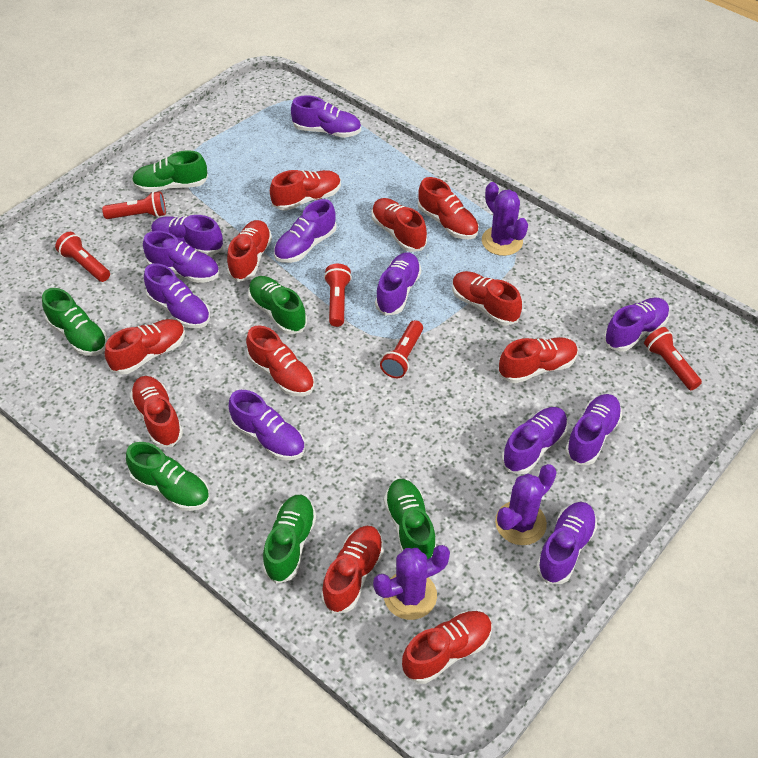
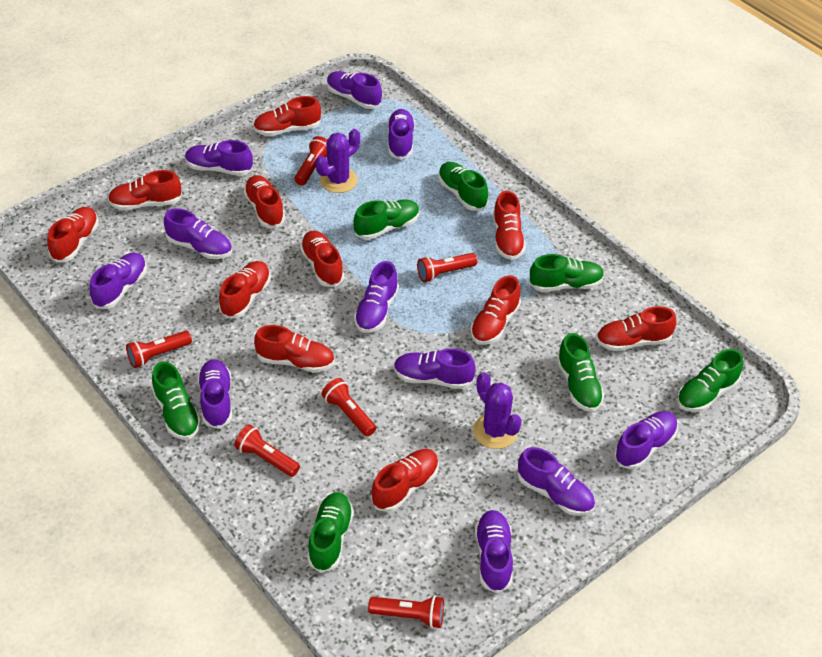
green shoe: [42,288,107,356] [126,442,210,511] [132,150,208,192] [248,276,307,334] [263,495,316,584] [384,479,436,559] = 6 -> [152,361,201,440] [307,492,354,573] [353,200,420,240] [438,162,488,211] [529,254,604,292] [557,333,605,412] [677,349,743,412] = 7
purple cactus: [373,545,450,620] [482,182,528,256] [495,464,557,545] = 3 -> [315,129,360,193] [473,372,522,449] = 2
red flashlight: [55,232,110,282] [102,191,166,219] [324,264,352,327] [380,320,423,378] [644,327,702,390] = 5 -> [126,331,192,368] [234,425,300,477] [294,136,327,186] [322,378,376,437] [368,596,444,628] [417,253,478,282] = 6

